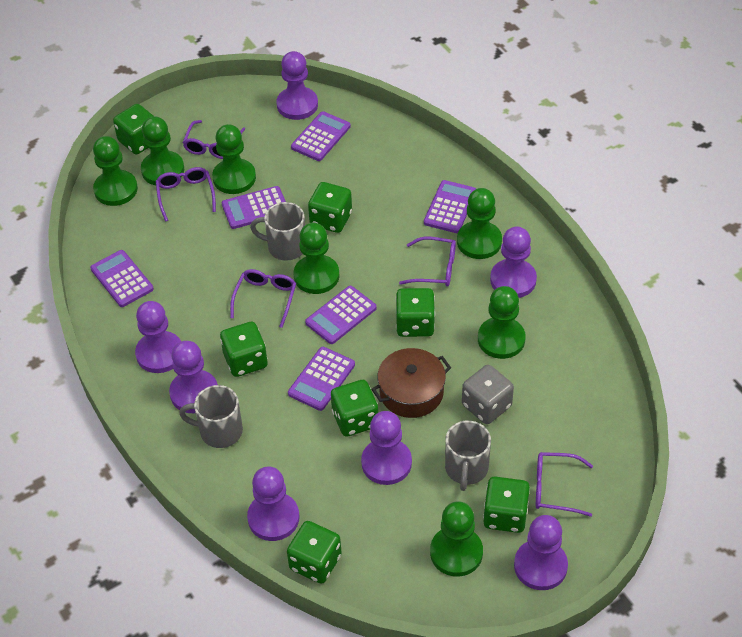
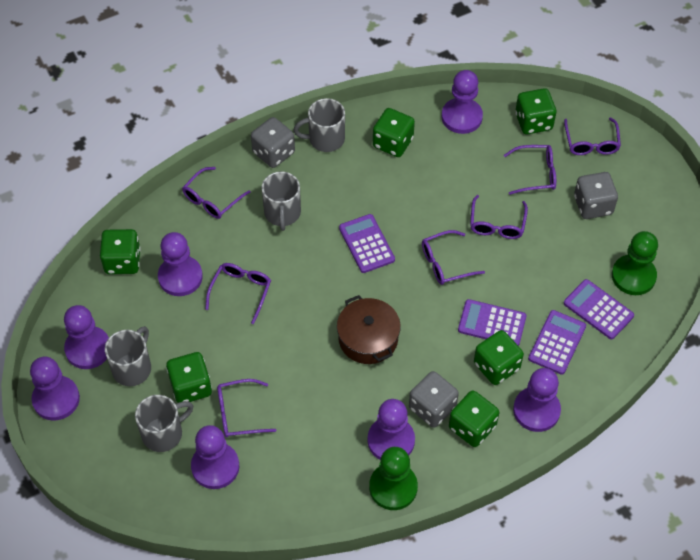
green dice: [113,104,154,155] [220,322,268,377] [287,521,342,584] [308,182,352,233] [331,380,378,437] [396,288,435,337] [483,476,530,533] = 7 -> [100,229,141,274] [166,352,212,403] [373,108,415,157] [449,390,499,447] [474,330,524,385] [515,88,556,134] = 6
green pawn: [93,136,138,206] [141,116,184,185] [212,124,256,194] [294,223,339,294] [430,501,483,577] [457,188,502,259] [478,286,526,359] = 7 -> [369,447,418,510] [612,231,658,295] = 2
grey dice: [462,365,514,424] = 1 -> [251,117,295,168] [409,371,459,428] [574,172,618,219] = 3
grey mug: [179,385,243,448] [250,202,305,261] [445,421,491,491] = 3 -> [105,326,151,386] [135,395,193,452] [262,171,301,231] [294,98,345,152] = 4
purple calculator: [90,250,154,307] [222,186,286,229] [288,347,355,411] [291,111,351,161] [305,286,377,344] [424,180,476,233] = 6 -> [339,214,395,273] [458,299,527,346] [528,310,586,375] [564,279,634,339] = 4
purple glasses: [156,167,216,222] [183,120,245,159] [230,269,296,328] [399,237,456,286] [536,452,593,517] = 5 -> [182,167,251,219] [205,263,271,324] [217,379,276,437] [422,230,485,285] [470,195,528,239] [504,145,556,195] [564,118,621,155] = 7

